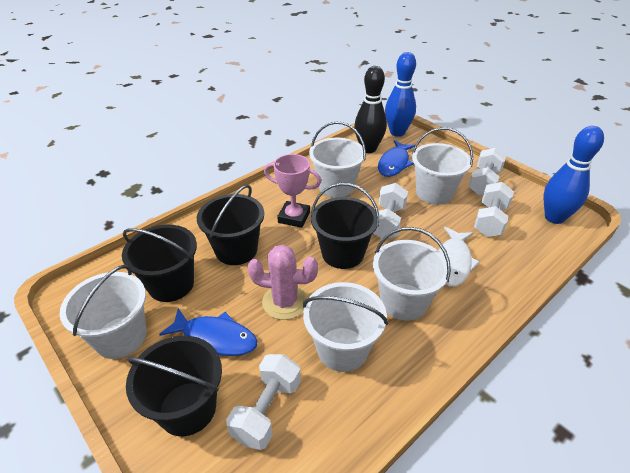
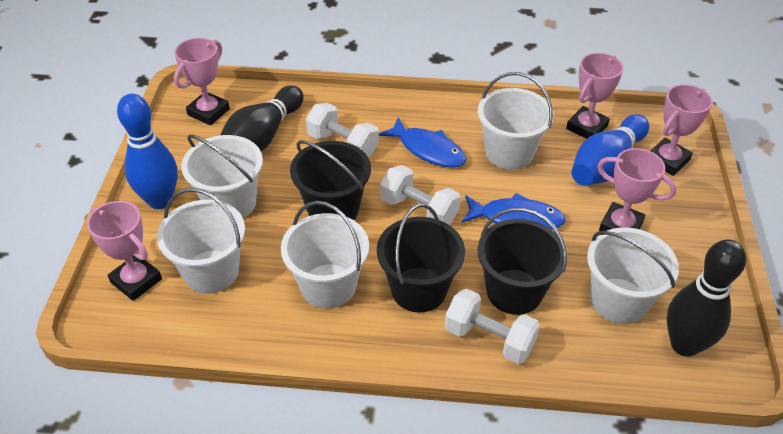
black bowling pin: [354,66,387,153] = 1 -> [220,85,303,151] [666,239,746,357] = 2
black bucket: [122,225,197,302] [126,336,222,436] [197,185,264,265] [311,183,380,269] = 4 -> [290,140,371,220] [377,204,465,312] [478,208,567,315] = 3
pink cactus: [247,245,318,320] = 1 -> none = 0
pink trophy: [264,154,321,228] = 1 -> [87,201,162,301] [174,38,230,125] [566,53,624,139] [597,148,676,231] [651,84,712,176] = 5
white dumbbell: [226,354,301,450] [373,183,408,239] [468,148,506,196] [474,182,514,237] = 4 -> [306,103,379,158] [380,165,461,225] [445,289,540,364] = 3
white fish: [438,227,480,287] = 1 -> none = 0

